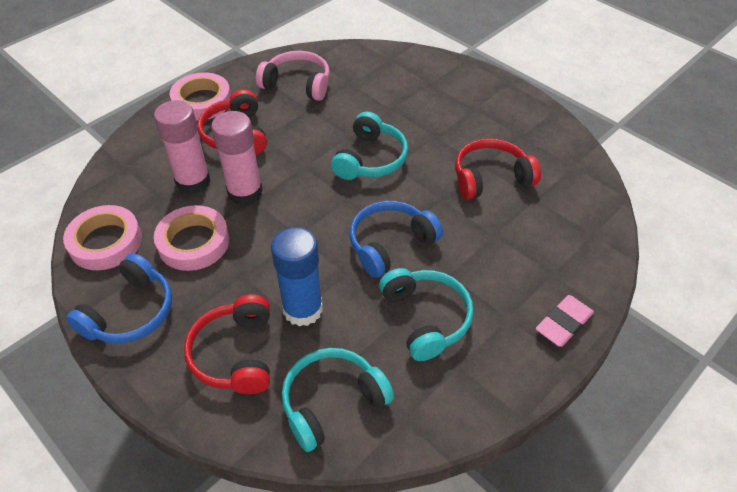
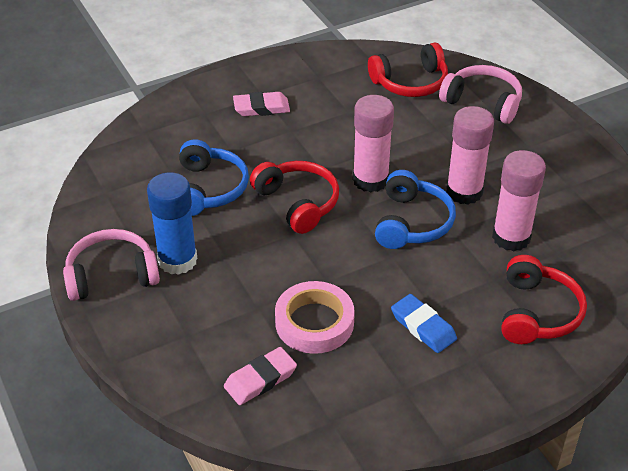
blue eraser: none = 0 -> [391,294,457,353] = 1
pink eraser: [536,295,594,347] = 1 -> [224,347,297,405] [233,92,290,116] = 2
pink glue stick: [154,100,211,194] [211,111,263,205] = 2 -> [353,95,394,192] [446,106,494,205] [492,150,546,251] = 3
pink headphones: [256,51,330,101] = 1 -> [63,229,160,301] [439,65,522,124] = 2
pink tape: [63,205,142,270] [154,205,229,271] [170,72,231,121] = 3 -> [275,281,355,354] = 1
turquoise headphones: [282,348,394,452] [331,112,408,180] [379,268,473,361] = 3 -> none = 0

